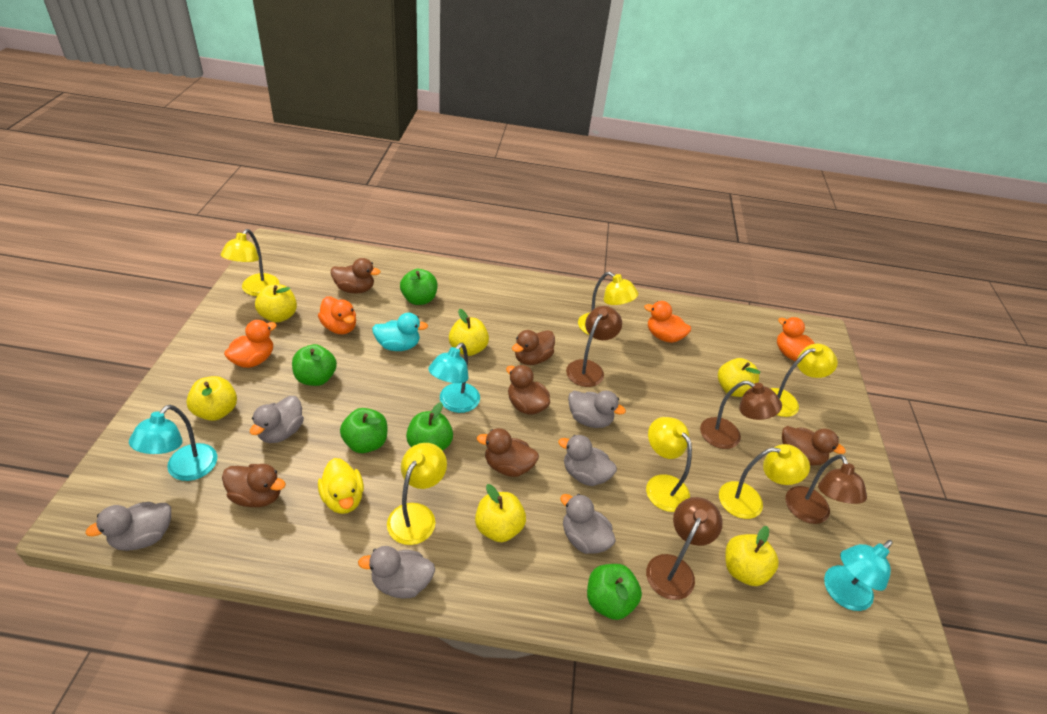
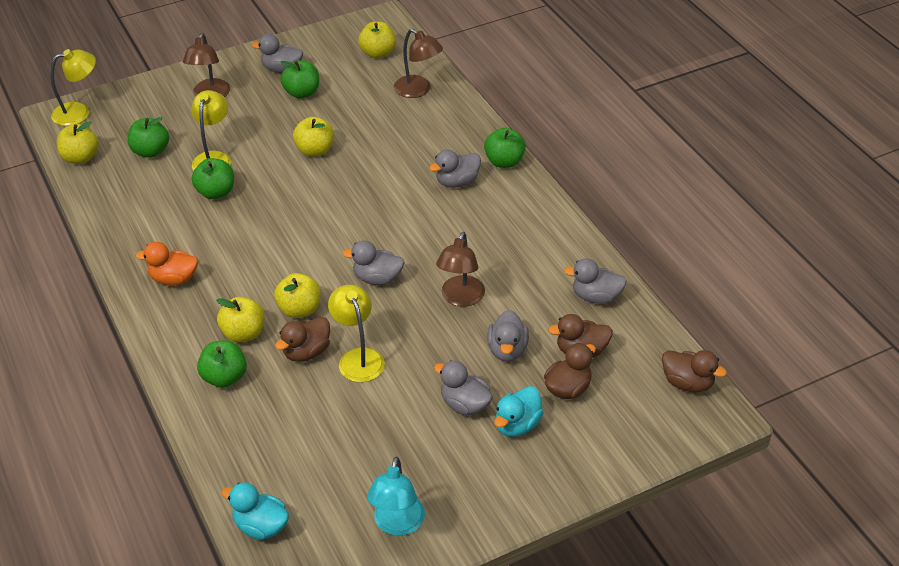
brown duck: [222,464,286,507] [331,258,381,293] [477,428,539,477] [506,365,550,415] [512,330,555,365] [782,426,846,465] = 6 -> [275,317,330,362] [544,343,596,399] [548,314,613,357] [662,350,727,393] = 4
brown lamp: [566,306,622,387] [646,497,723,600] [700,381,782,449] [785,454,867,524] = 4 -> [183,33,230,97] [394,29,443,98] [436,232,485,307] = 3
orange duck: [224,320,277,368] [318,297,356,334] [644,301,691,343] [777,317,815,361] = 4 -> [135,242,198,286] = 1
turquoise duck: [372,313,428,351] = 1 -> [221,482,289,540] [494,386,544,437] = 2
turquoise lamp: [129,405,217,481] [428,343,480,413] [824,540,893,611] = 3 -> [367,456,425,536] = 1
yellow apple: [186,376,237,421] [255,284,297,323] [449,309,489,356] [475,484,526,542] [718,358,760,397] [725,526,779,586] = 6 -> [57,121,99,164] [216,297,264,342] [274,273,321,318] [293,117,334,157] [358,21,396,59] = 5
yellow duck: [318,458,364,514] = 1 -> none = 0
yellow lamp: [221,229,279,296] [387,443,447,545] [578,272,639,335] [646,417,692,512] [719,444,810,519] [770,344,838,417] = 6 -> [51,49,96,126] [191,90,231,170] [328,285,385,382] = 3

